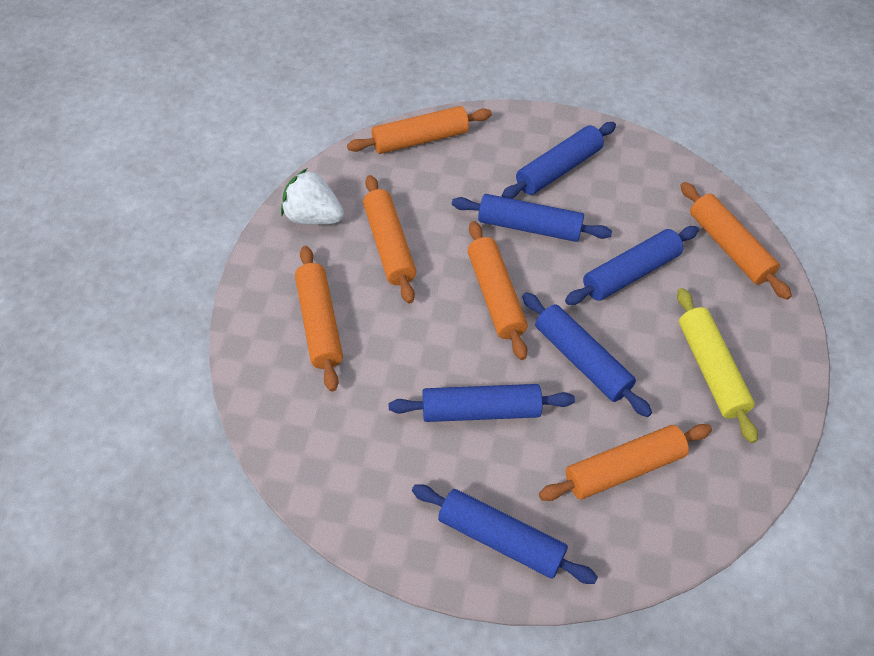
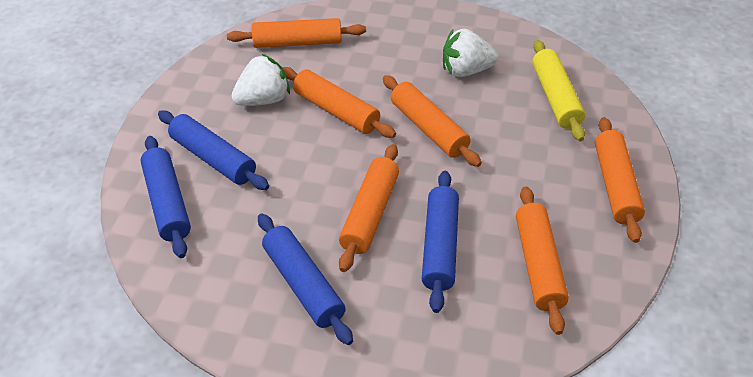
blue rolling pin: [389,384,575,422] [412,484,598,584] [452,194,612,242] [501,122,616,199] [522,292,652,417] [565,226,699,305] = 6 -> [141,136,191,258] [158,110,269,190] [258,213,353,345] [422,171,459,313] = 4
white strawberry: [281,169,344,225] = 1 -> [231,54,290,106] [443,29,498,77] = 2

